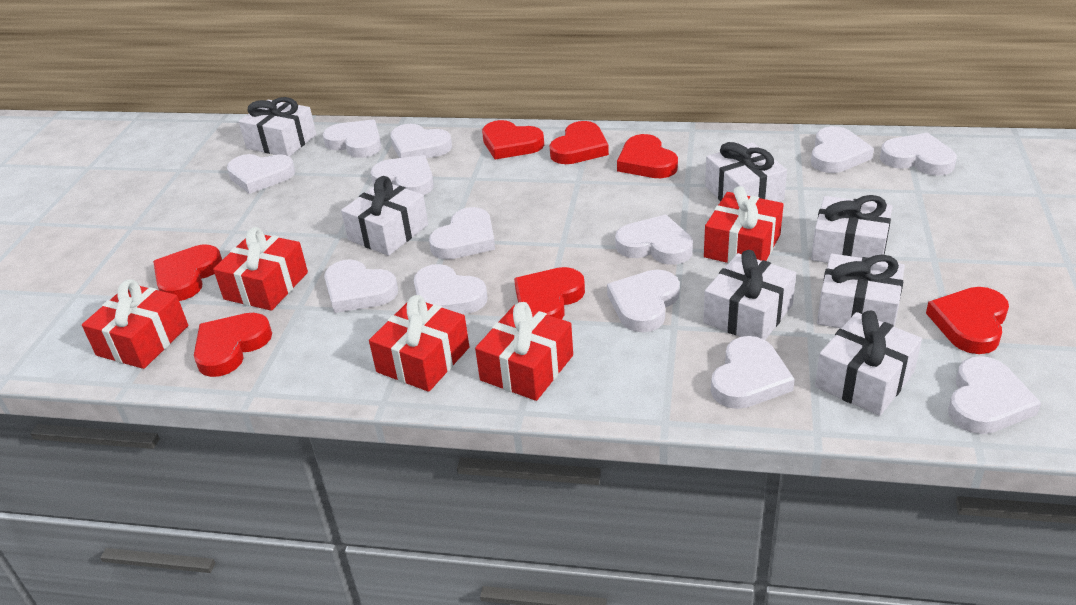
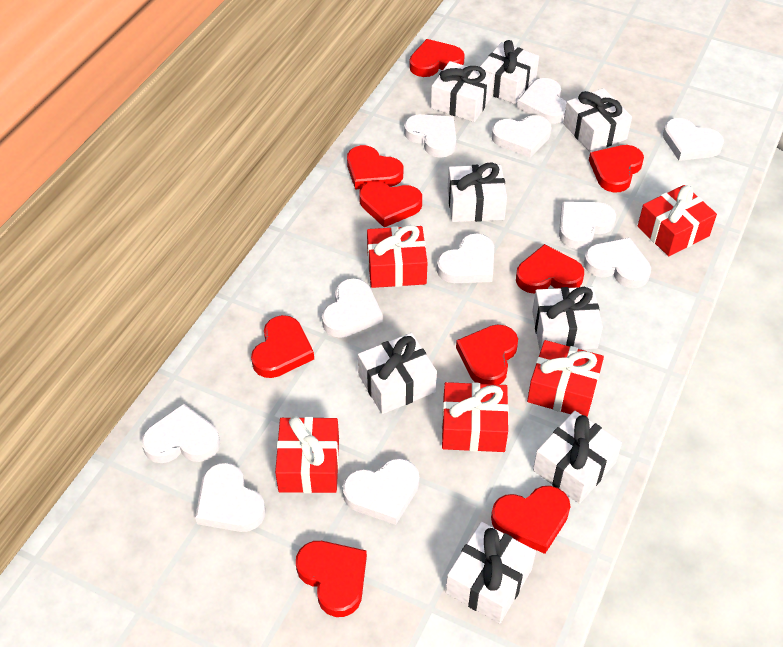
red heart: [153,245,222,301] [194,313,272,377] [482,120,544,160] [514,267,585,319] [549,121,609,164] [617,134,678,178] [926,287,1009,354] = 7 -> [251,315,314,378] [296,541,367,617] [347,145,403,190] [359,181,422,227] [409,39,465,77] [456,325,518,385] [491,486,571,554] [516,244,584,293] [589,145,644,192] = 9
white gift: [239,97,316,157] [341,176,428,256] [703,250,796,340] [705,142,787,202] [811,195,893,263] [815,311,922,416] [817,254,905,328] = 7 -> [358,333,437,414] [431,61,494,122] [446,522,536,624] [448,162,507,222] [480,40,539,104] [532,287,603,351] [533,411,622,504] [563,88,632,152] = 8
white heart: [227,154,295,194] [323,120,381,158] [324,259,398,313] [371,155,434,195] [391,124,452,158] [414,264,487,314] [429,207,495,259] [607,270,680,332] [615,215,693,265] [711,336,795,409] [811,126,874,173] [880,133,957,176] [948,356,1041,434] = 13 -> [141,403,220,463] [195,463,265,532] [322,278,383,338] [342,458,419,525] [404,114,456,158] [437,233,494,283] [491,115,552,157] [517,78,567,124] [559,202,616,249] [584,238,651,288] [663,118,724,161] = 11

